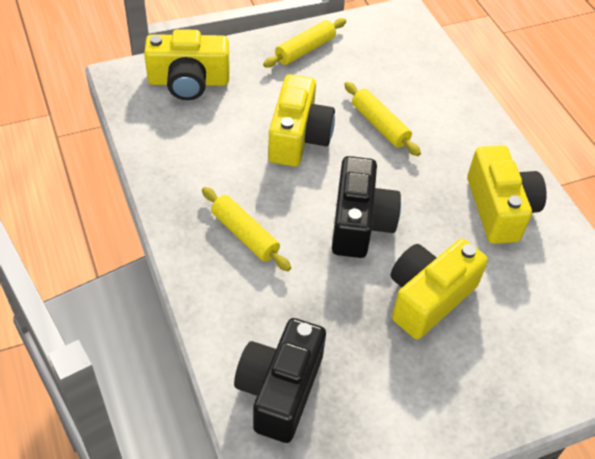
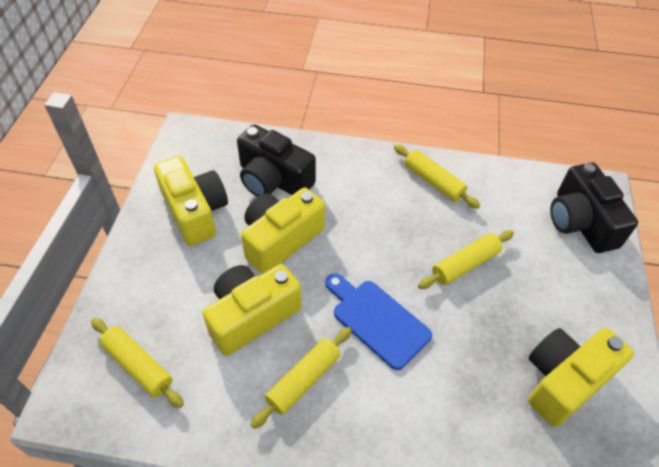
blue cutting board: none = 0 -> [325,273,432,370] = 1
yellow rolling pin: [202,187,291,271] [263,18,346,68] [344,82,421,156] = 3 -> [91,318,184,408] [250,327,352,429] [394,144,480,209] [418,230,514,289] = 4

